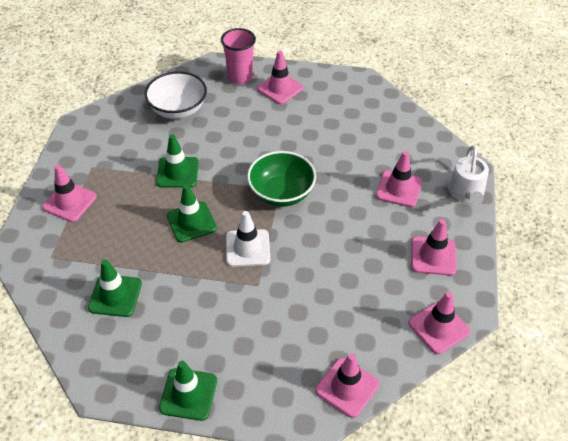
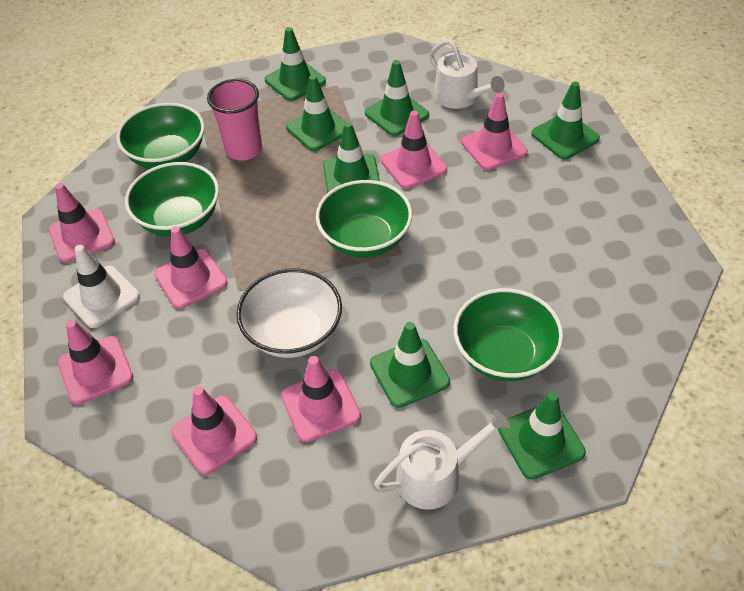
green bowl: [247,151,316,207] = 1 -> [116,103,205,169] [125,162,219,237] [316,180,412,258] [454,288,563,381] = 4
green traffic cone: [88,259,142,317] [156,135,199,188] [159,361,217,421] [167,184,217,243] = 4 -> [265,27,326,101] [286,75,345,151] [323,122,380,193] [365,60,429,136] [370,322,450,408] [498,392,586,480] [531,82,600,159] = 7
pink traffic cone: [42,164,97,222] [257,51,303,104] [315,353,379,418] [376,151,422,207] [408,292,470,354] [411,219,457,276] = 6 -> [49,183,115,263] [58,320,133,405] [155,226,228,309] [171,386,257,475] [281,356,361,442] [381,111,447,189] [461,93,528,170] = 7
white watering can: [448,146,489,205] = 1 -> [374,409,510,510] [429,39,505,109] = 2

